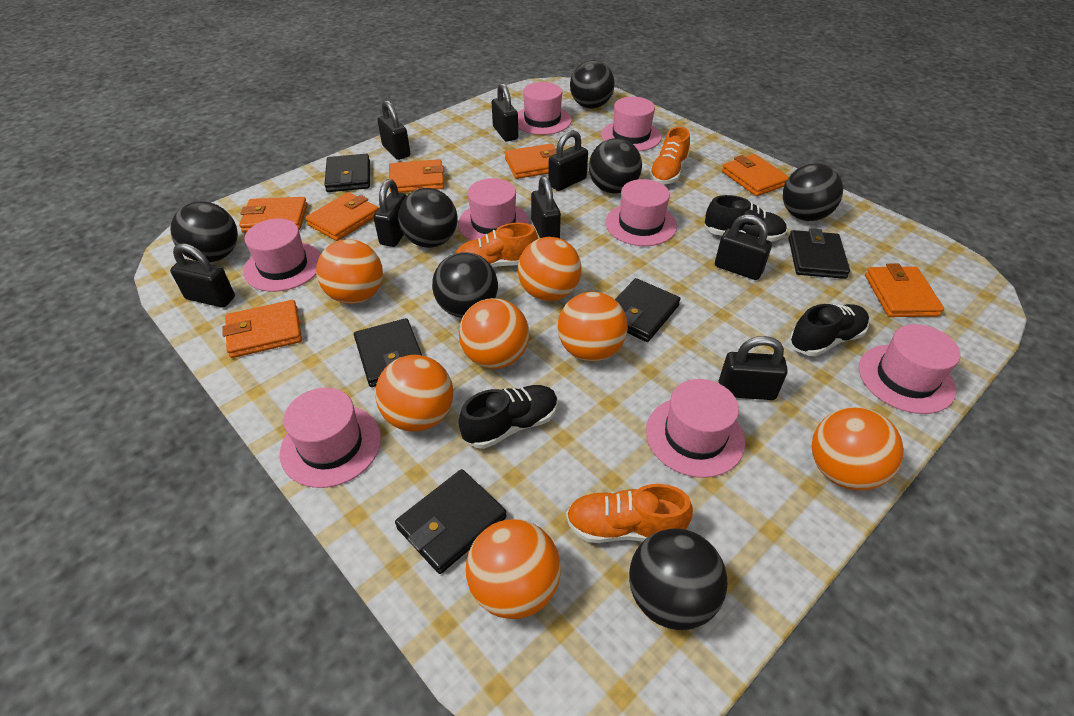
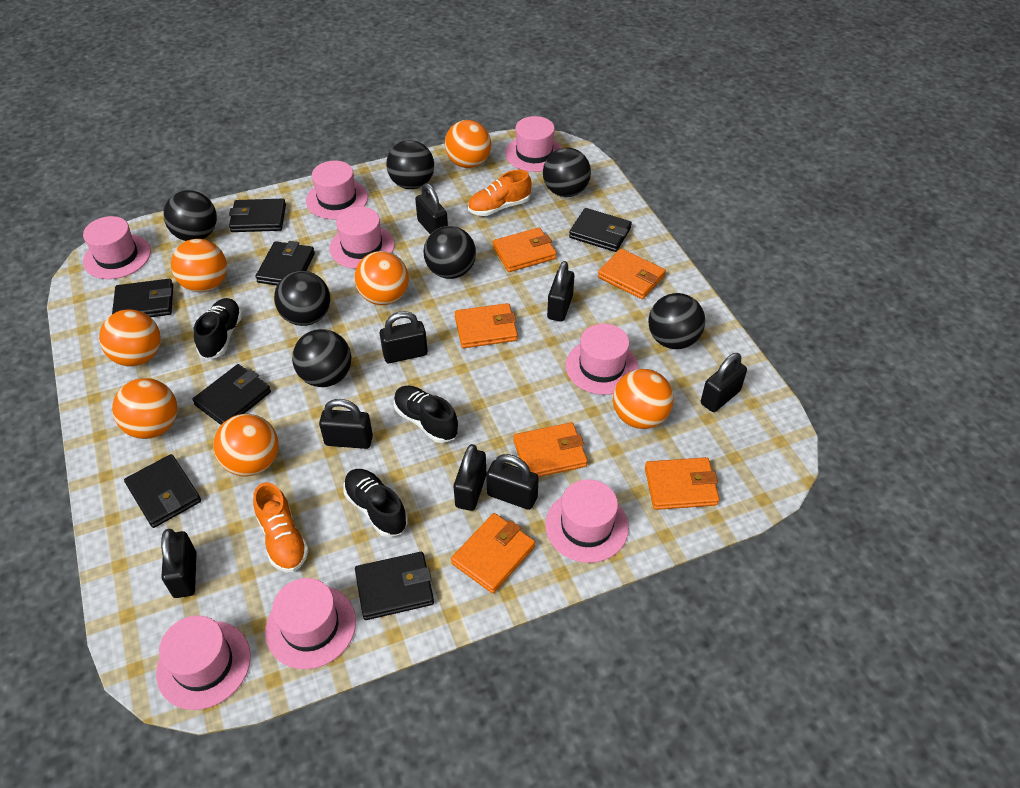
black wallet: [324,154,370,192] [354,318,422,387] [395,469,507,574] [615,278,680,342] [789,228,850,279] = 5 -> [112,279,173,317] [124,454,201,528] [192,364,271,425] [229,199,286,232] [256,241,315,285] [355,552,434,620] [569,208,632,252] = 7
orange shoe: [456,223,538,267] [566,484,693,543] [649,127,690,184] = 3 -> [253,482,309,572] [468,170,532,216] = 2
orange wallet: [222,300,302,358] [239,197,307,233] [305,192,379,241] [389,159,444,193] [505,144,557,179] [722,154,789,196] [865,264,944,317] = 7 -> [451,513,535,594] [455,303,518,348] [493,227,557,272] [514,422,588,477] [598,249,666,299] [645,457,720,510] = 6

